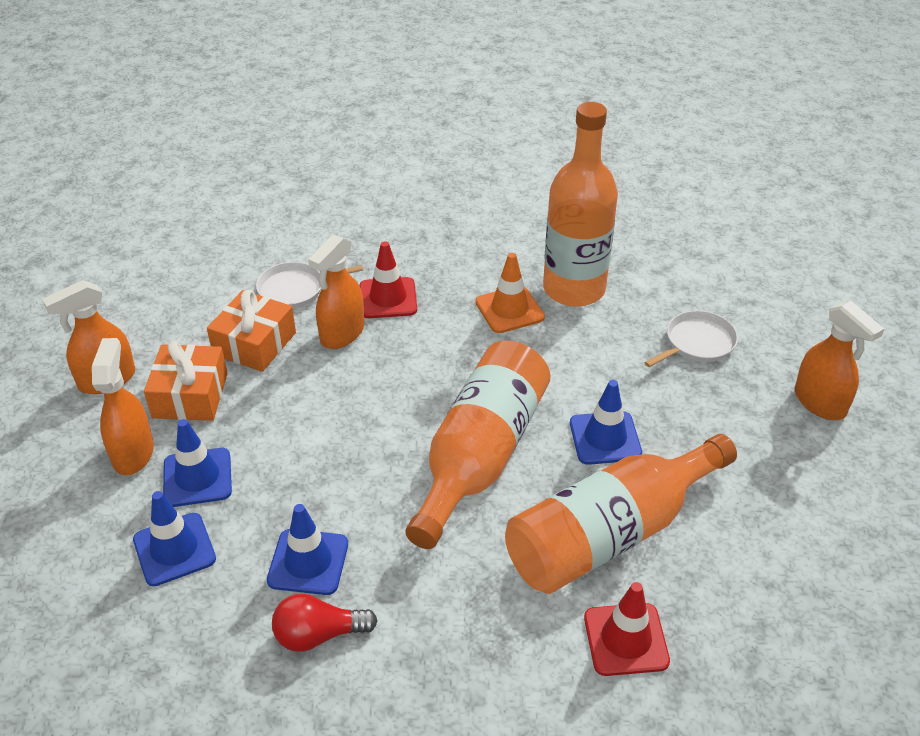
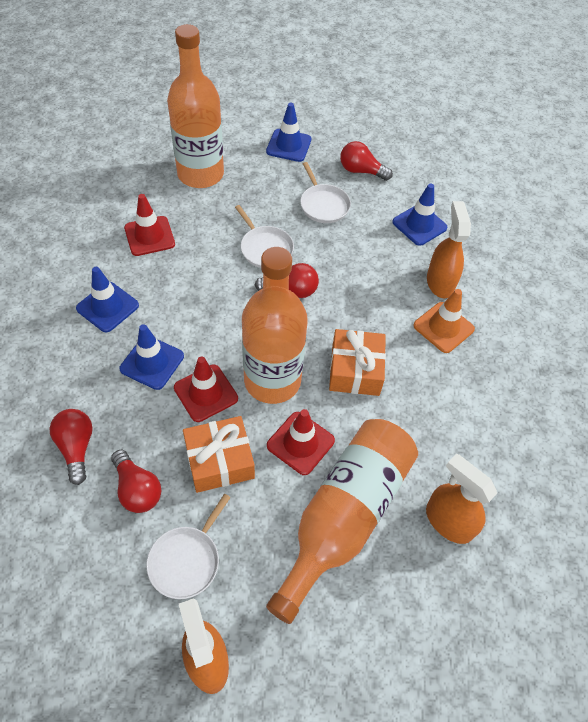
orange spray bottle: [42,280,135,394] [92,338,154,476] [308,234,364,349] [795,301,884,420] = 4 -> [179,598,229,694] [426,454,497,544] [427,201,471,298] = 3
red light bulb: [272,594,378,652] = 1 -> [49,409,93,485] [111,450,161,513] [255,263,319,298] [340,141,393,181] = 4
red traffic cone: [360,241,417,318] [584,582,670,676] = 2 -> [124,194,175,256] [174,356,238,422] [267,409,335,475] = 3
white pan: [256,262,363,308] [644,310,738,367] = 2 -> [146,494,231,599] [235,205,294,268] [300,162,351,223] = 3

